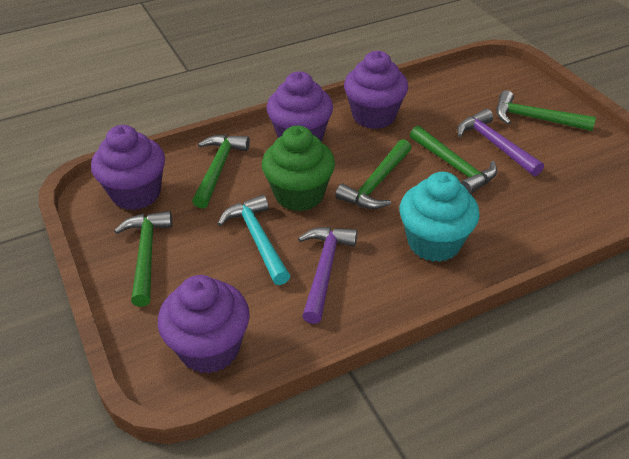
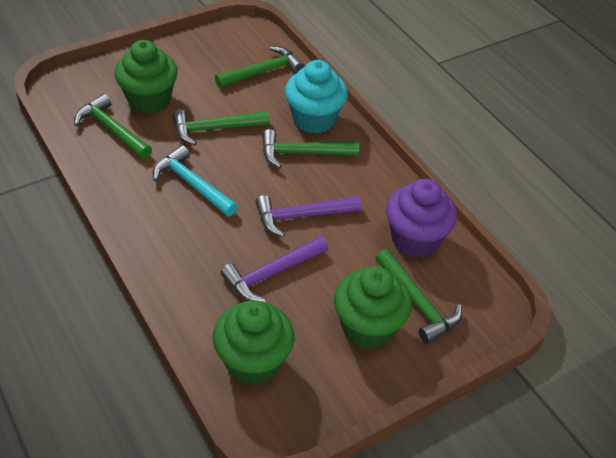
green cupcake: [262,126,335,212] = 1 -> [114,40,178,114] [213,300,295,385] [334,266,412,349] = 3
purple cupcake: [91,125,165,210] [158,275,250,374] [267,71,333,142] [344,51,408,129] = 4 -> [386,179,457,257] = 1

